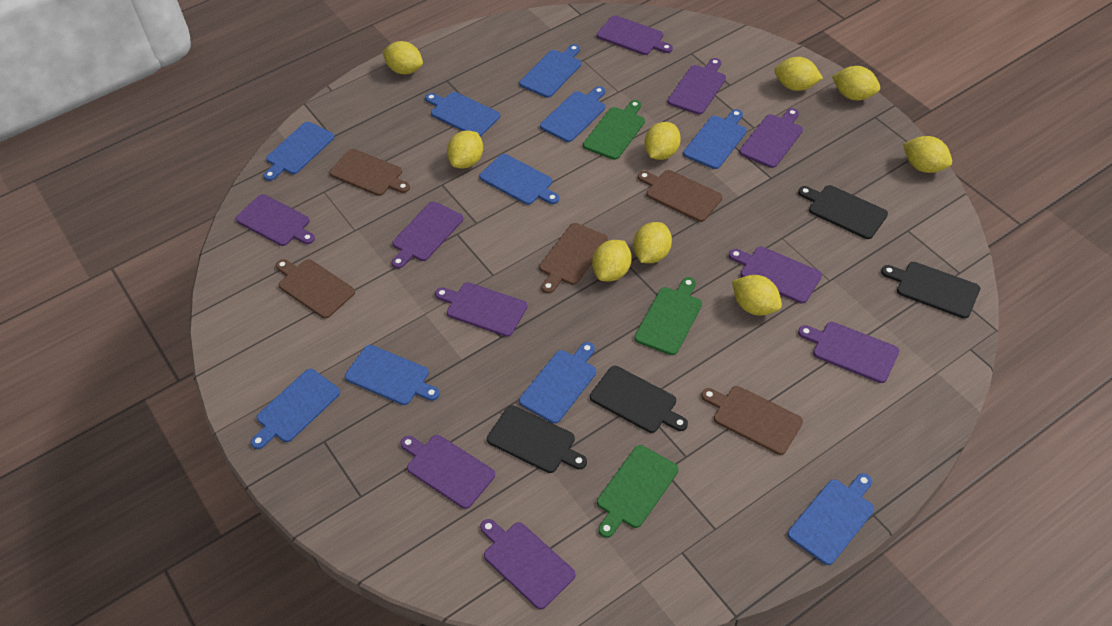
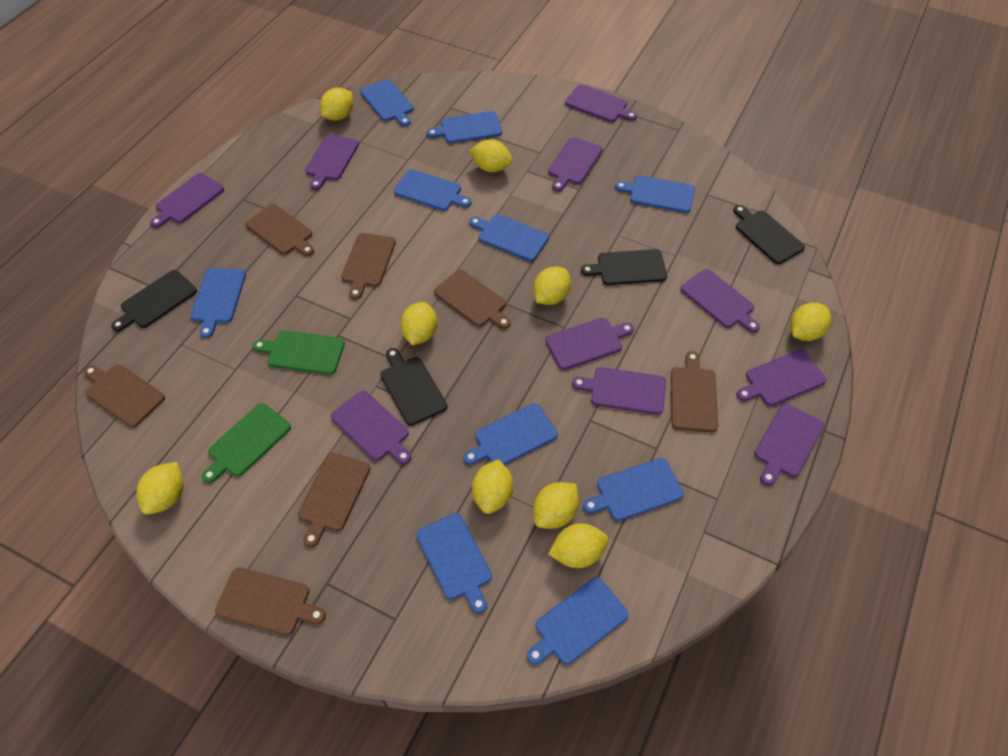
brown cutting board: [276,259,355,319] [329,149,410,196] [539,223,608,294] [638,170,722,222] [701,386,803,455] = 5 -> [84,364,165,427] [215,567,326,635] [245,204,314,256] [298,453,370,547] [341,233,396,299] [434,270,511,329] [671,351,718,432] = 7
green cutting board: [583,100,645,160] [597,445,679,538] [634,277,702,355] = 3 -> [202,403,291,483] [253,330,345,375] = 2

